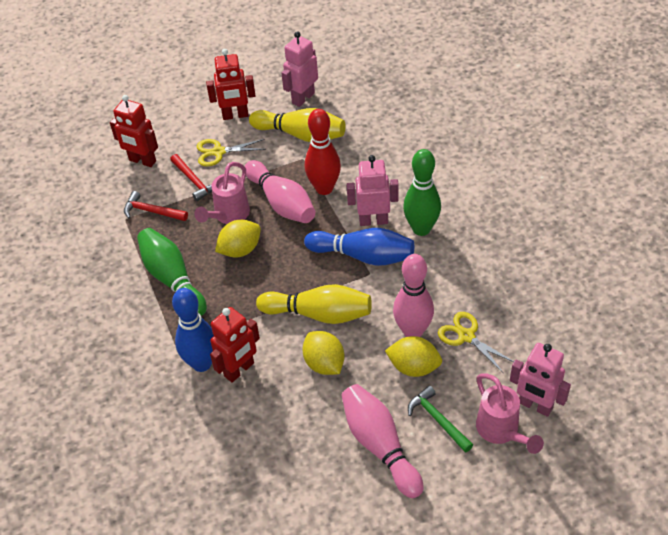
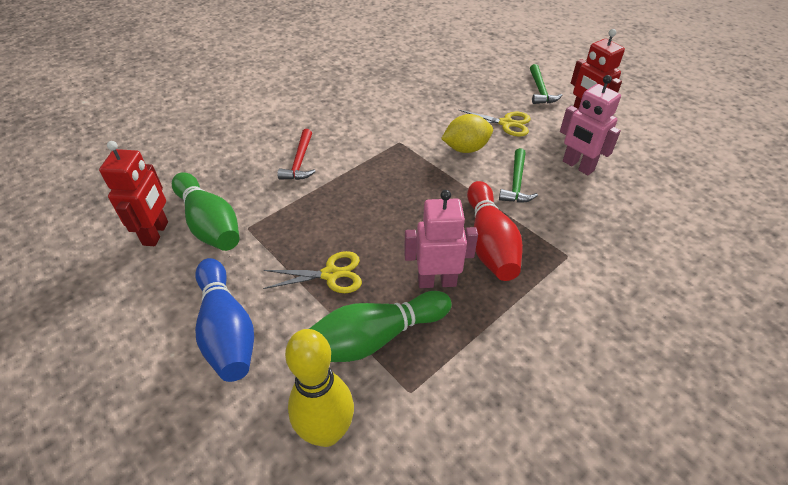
blue bowling pin: [172,288,214,372] [304,228,414,266] = 2 -> [195,258,254,382] = 1
green hammer: [408,385,473,453] = 1 -> [499,148,538,203] [530,64,562,104] = 2
pink bowling pin: [245,160,316,223] [341,384,424,498] [393,254,434,337] = 3 -> none = 0
pink robot: [281,31,318,107] [347,155,399,226] [510,343,571,417] = 3 -> [404,190,478,288] [560,75,621,175] = 2
pink watering can: [194,162,250,224] [476,373,544,454] = 2 -> none = 0
red hammer: [124,191,188,221] [170,154,212,201] = 2 -> [278,129,316,180] = 1
red robot: [110,95,158,167] [206,49,256,120] [210,307,260,383] = 3 -> [99,141,168,246] [571,29,625,109] = 2
yellow bowling pin: [249,108,346,142] [256,284,372,324] = 2 -> [285,329,354,447] = 1
yellow lemon: [215,220,261,257] [302,331,345,375] [385,336,442,377] = 3 -> [441,114,493,153] = 1

